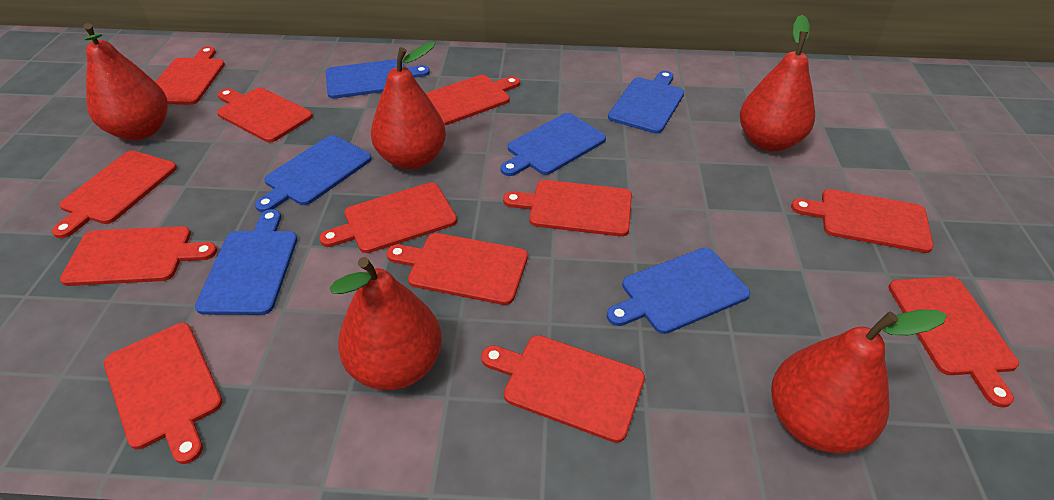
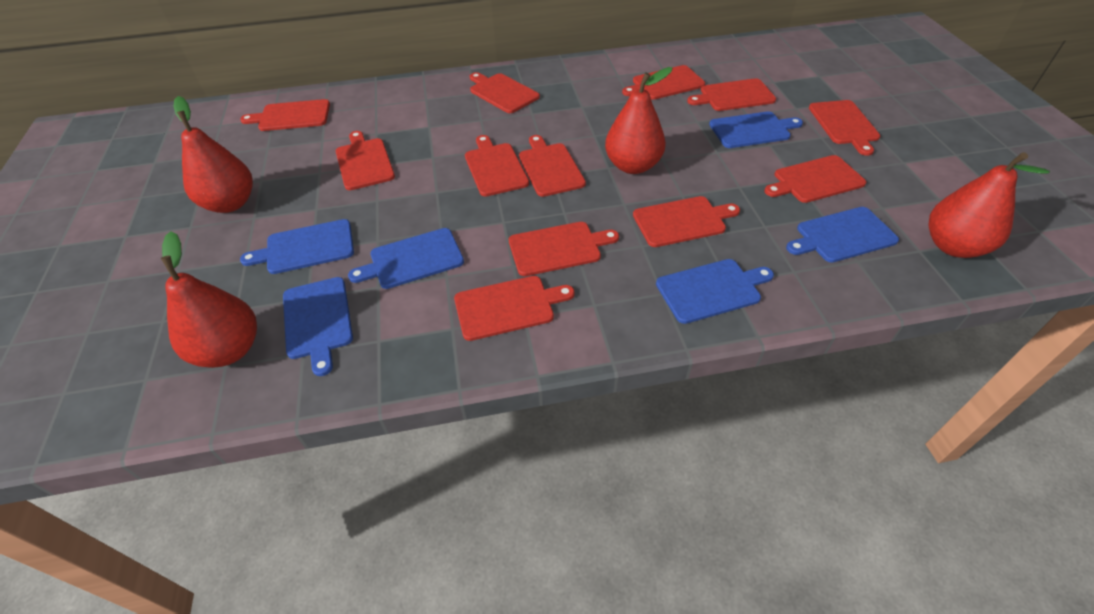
red pear: [83,23,168,140] [330,257,442,390] [371,42,446,169] [740,15,815,151] [771,310,947,453] = 5 -> [161,231,257,368] [173,96,253,213] [605,67,672,174] [928,152,1050,258] = 4

